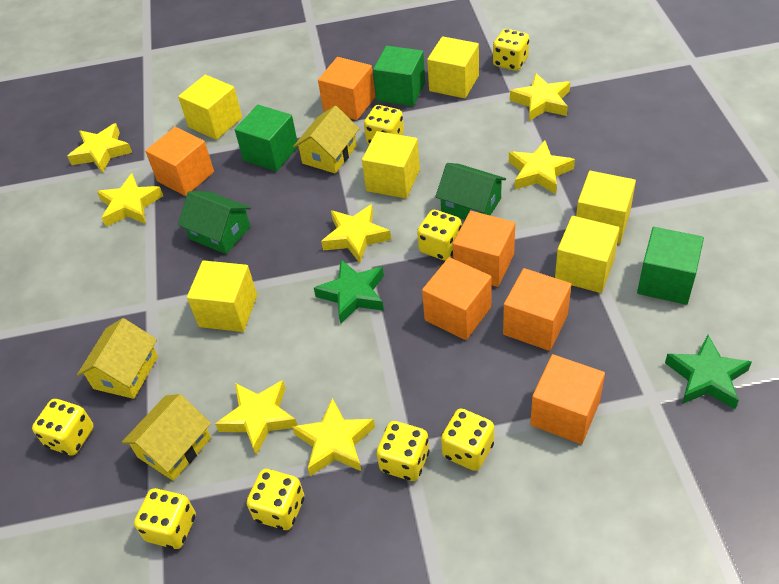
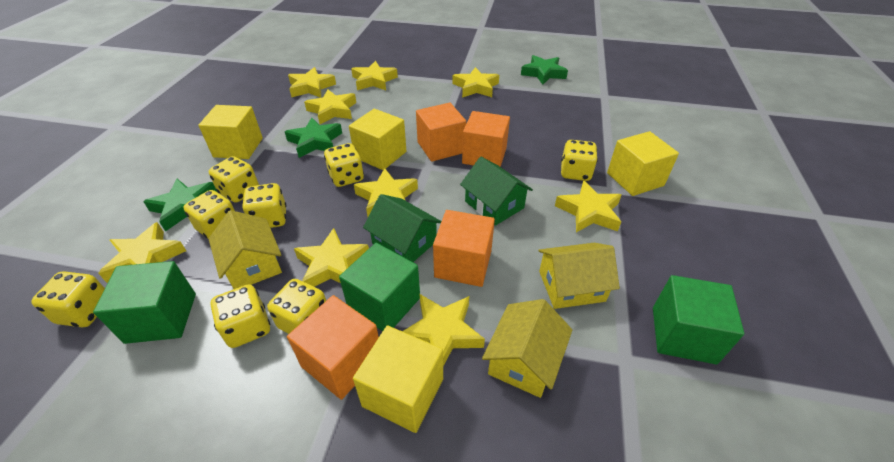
green star: [314,260,384,324] [665,335,752,409] = 2 -> [143,179,217,231] [285,117,342,158] [521,55,568,85] = 3
orange cube: [145,127,214,196] [318,57,376,120] [422,257,492,340] [453,211,515,287] [503,268,571,351] [530,354,605,444] = 6 -> [287,295,379,400] [416,103,466,162] [433,210,495,287] [462,111,510,167] = 4
yellow cube: [178,75,242,140] [187,260,257,332] [362,131,420,199] [427,36,479,99] [555,216,620,293] [576,171,636,244] = 6 -> [198,105,263,159] [349,109,406,170] [353,326,443,433] [607,131,679,196] = 4
yellow star: [67,123,132,173] [97,173,163,227] [215,380,298,455] [292,398,375,476] [321,204,391,263] [509,141,575,194] [510,73,570,121] = 7 -> [98,222,186,283] [288,67,336,98] [294,228,369,287] [304,89,356,124] [351,61,398,90] [354,168,418,216] [402,294,485,366] [453,67,499,98] [555,180,622,232] = 9

